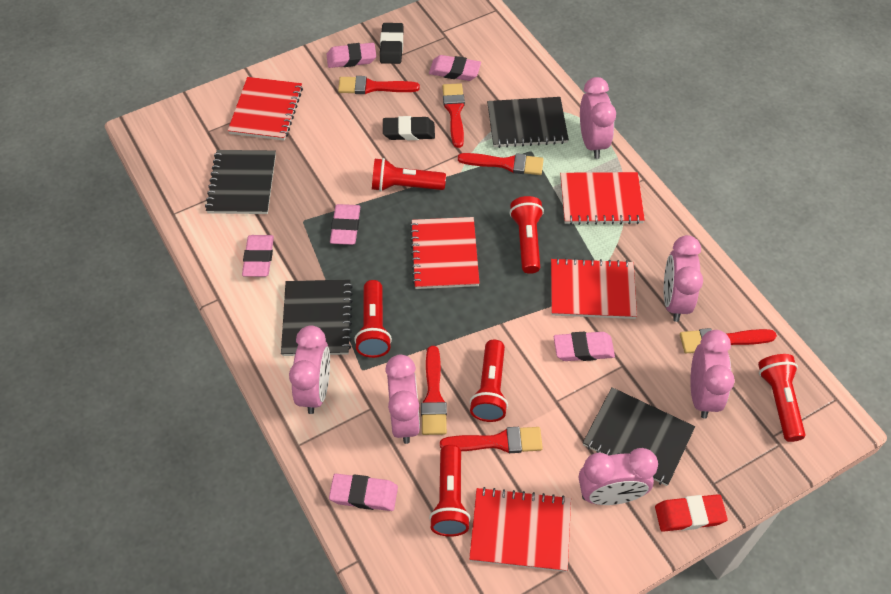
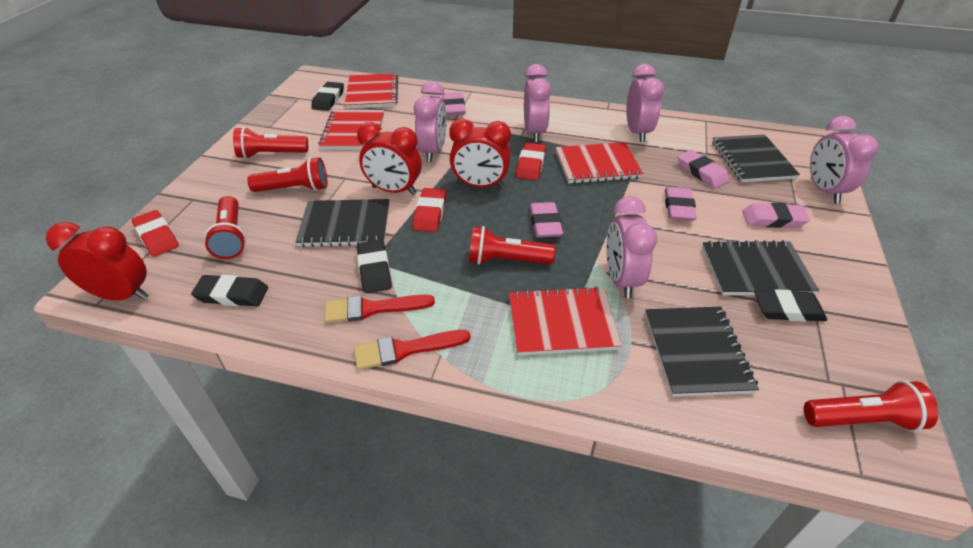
black eraser: [380,23,403,64] [383,116,435,140] = 2 -> [191,275,268,306] [311,82,344,111] [357,239,392,293] [754,289,827,322] = 4
pink clock: [289,325,330,414] [385,355,420,444] [579,448,658,505] [580,77,616,159] [664,235,703,322] [690,330,735,419] = 6 -> [414,81,447,162] [524,64,551,142] [606,196,657,298] [626,64,664,142] [810,116,878,204] = 5
pink eraser: [242,235,274,277] [326,43,376,68] [329,474,398,511] [330,204,360,245] [429,55,481,81] [554,332,615,361] = 6 -> [442,92,466,116] [530,202,563,238] [665,187,697,221] [677,150,730,188] [742,203,810,228] = 5
red brush: [338,76,420,94] [421,346,447,435] [440,427,543,453] [442,83,465,148] [458,153,544,175] [680,328,777,353] = 6 -> [324,295,435,323] [354,330,470,370] = 2
red clock: none = 0 -> [46,222,149,301] [357,122,421,195] [449,119,511,188] = 3
red eraser: [655,494,728,532] = 1 -> [132,210,179,257] [412,188,446,232] [516,142,546,180] = 3
red flashlight: [354,280,392,358] [372,158,446,192] [429,445,471,537] [469,340,508,422] [509,196,544,274] [758,354,805,442] = 6 -> [204,196,246,259] [233,127,308,159] [247,157,327,192] [469,226,556,265] [804,380,938,432] = 5
red notebook: [228,77,303,141] [410,217,480,289] [469,487,571,572] [551,258,637,319] [560,172,645,225] = 5 -> [318,110,384,150] [345,73,398,109] [509,286,622,356] [556,142,643,184] = 4

